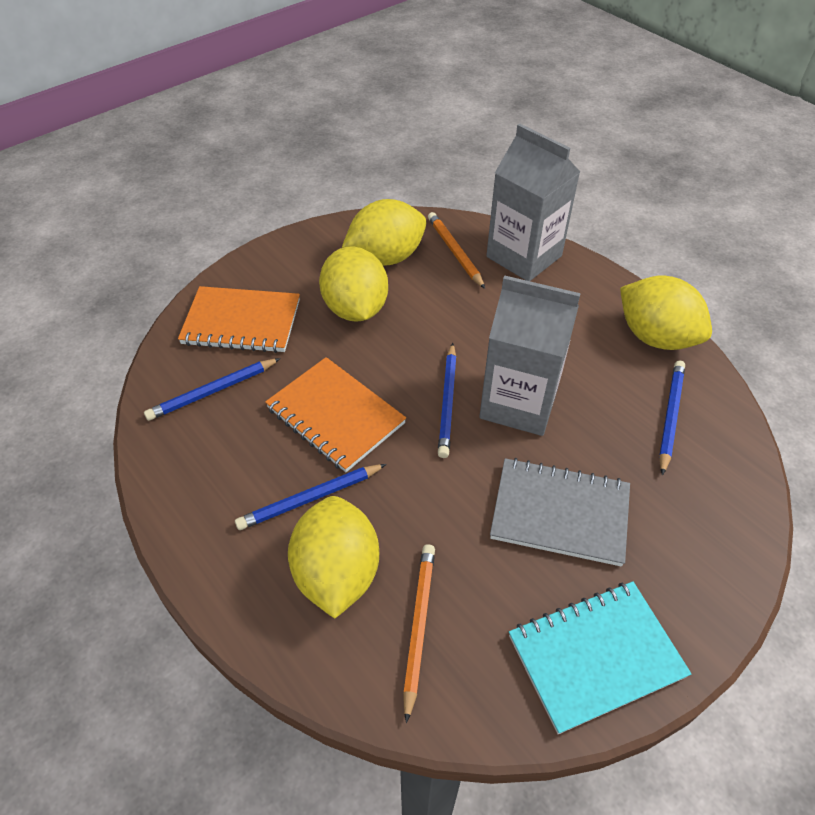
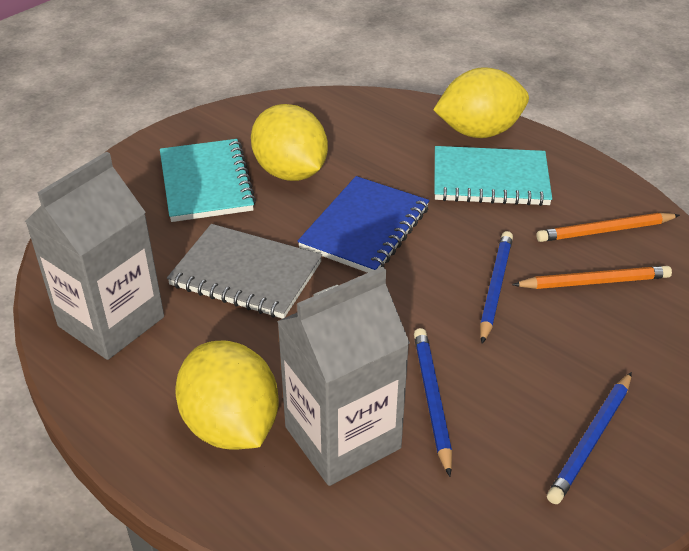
blue notebook: none = 0 -> [297,176,430,273] = 1
blue pencil: [144,358,281,421] [235,464,386,530] [438,343,457,458] [659,361,685,476] = 4 -> [414,328,452,477] [480,231,513,344] [547,372,632,504] = 3
orange notebook: [178,286,300,353] [265,357,406,472] = 2 -> none = 0
turquoise notebook: [509,581,691,734] = 1 -> [160,139,256,222] [434,146,552,206] = 2
yellow lemon: [288,496,379,619] [319,246,388,322] [342,199,426,266] [620,276,712,350] = 4 -> [175,340,279,450] [251,104,328,181] [433,67,529,138] = 3

